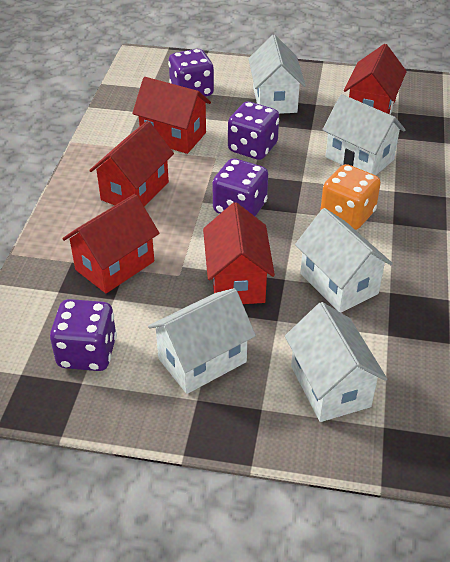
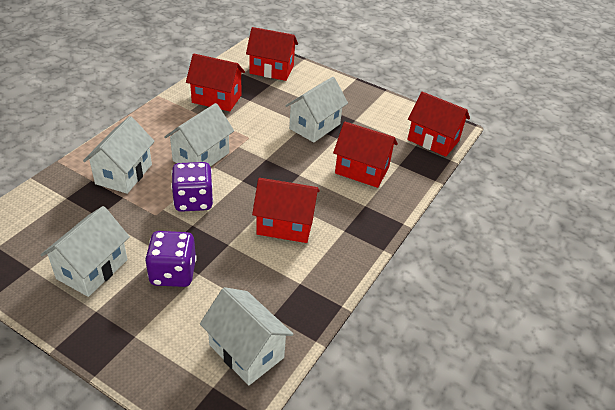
orange dice: [320,164,381,230] = 1 -> none = 0
purple dice: [50,299,117,371] [168,49,214,97] [213,158,268,216] [228,102,279,160] = 4 -> [145,231,197,287] [171,162,214,212] = 2

